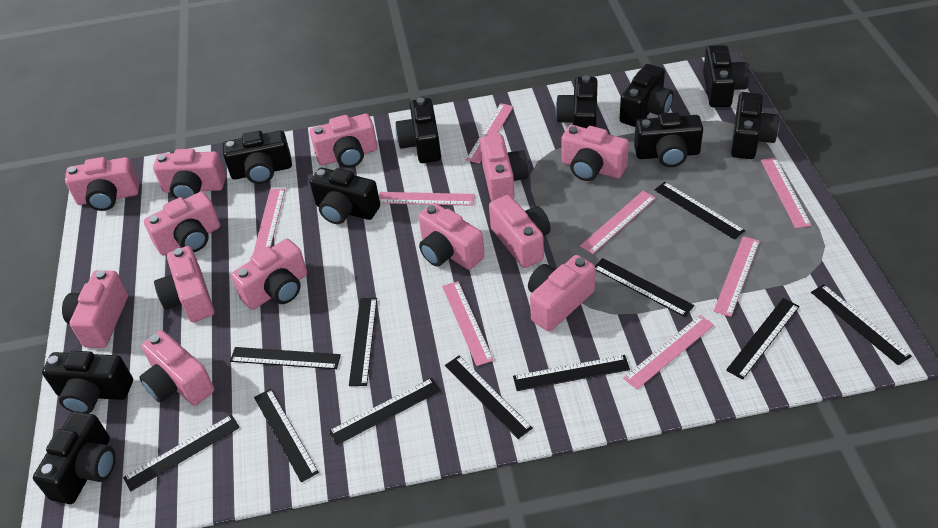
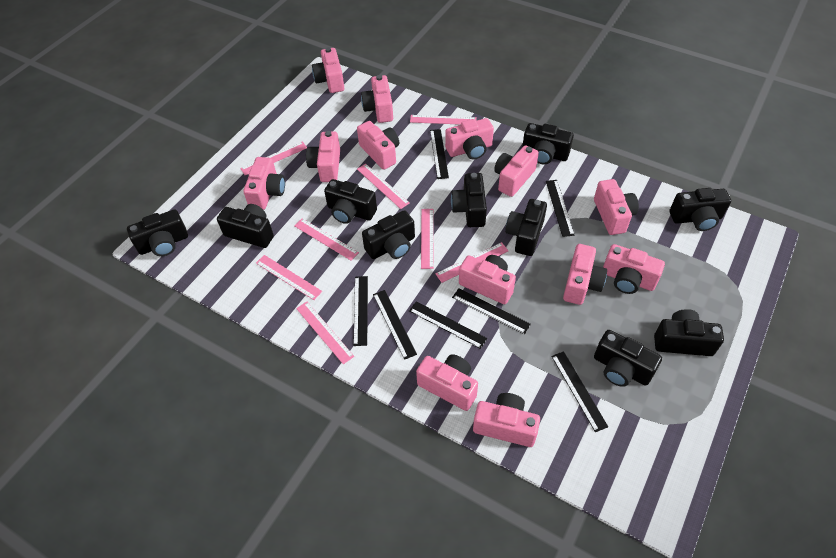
black ruler: [123,415,240,492] [230,347,341,369] [254,389,319,482] [329,378,441,445] [349,298,377,386] [445,356,533,439] [513,355,630,391] [595,258,694,317] [654,182,745,240] [726,298,800,380] [811,284,912,366] = 11 -> [353,276,368,346] [373,290,417,360] [409,301,487,349] [430,129,449,179] [452,288,531,334] [546,180,574,237] [551,351,608,432] = 7

